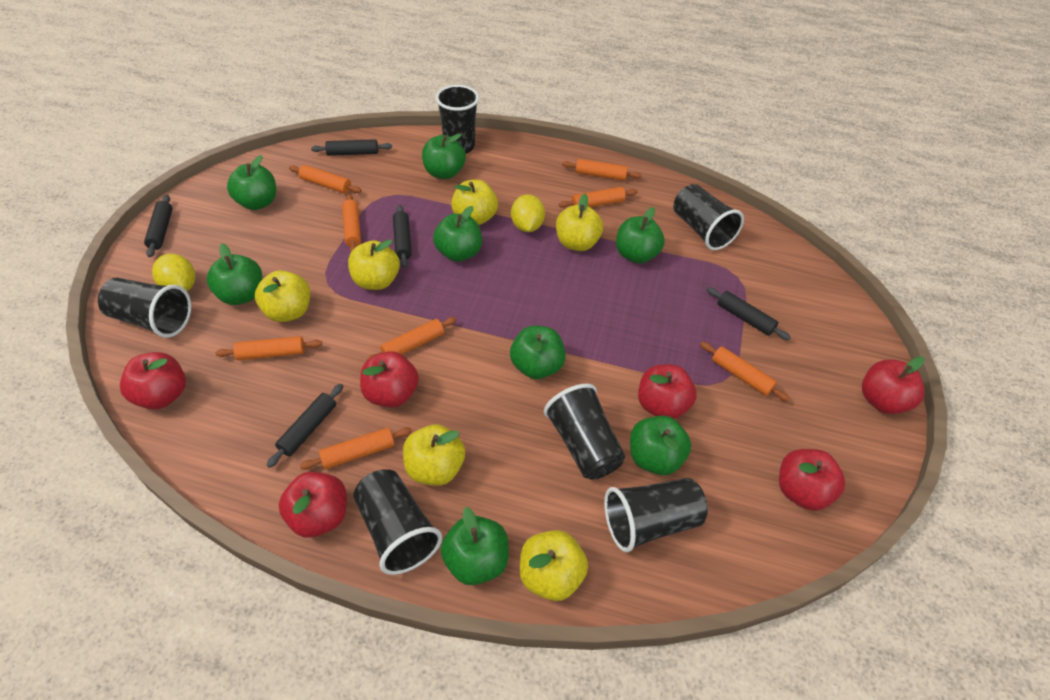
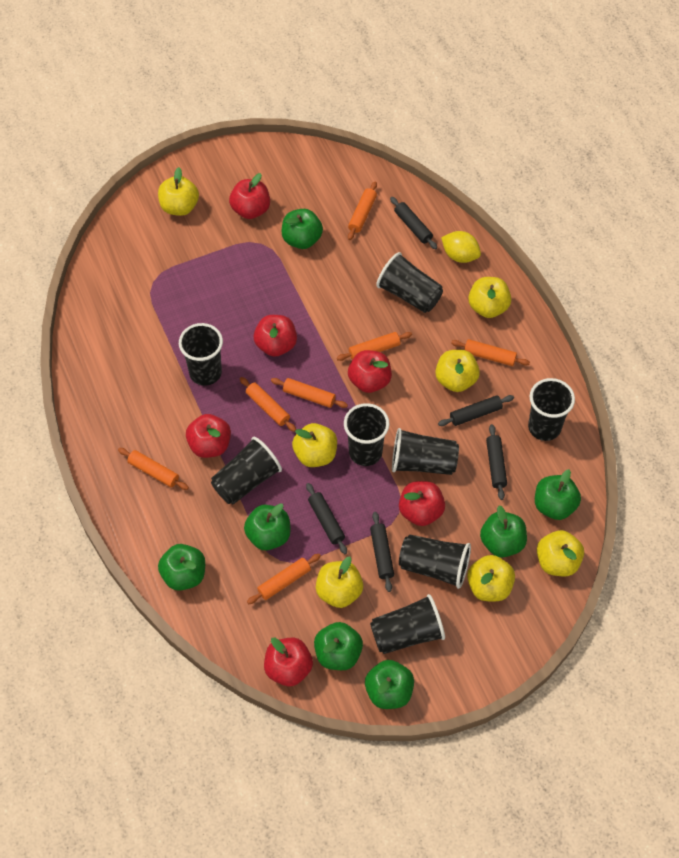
black cup: [98,278,191,338] [353,470,442,575] [436,85,479,154] [544,383,625,480] [604,478,708,552] [673,184,744,250] = 6 -> [179,323,223,386] [211,437,282,504] [344,403,390,466] [370,594,445,654] [376,252,443,313] [392,428,459,475] [399,534,471,589] [528,378,575,441] = 8
green apple: [207,243,262,305] [227,155,276,210] [422,134,466,179] [433,206,482,262] [441,507,509,585] [510,325,566,379] [616,207,665,264] [630,415,691,475] = 8 -> [158,544,205,591] [244,504,290,550] [282,209,323,249] [314,622,363,670] [365,660,414,709] [480,505,527,558] [535,469,581,520] = 7
orange rolling pin: [215,336,322,360] [289,165,362,194] [300,427,412,470] [342,194,361,252] [366,317,457,361] [559,187,637,208] [562,159,642,181] [700,342,790,402] = 8 -> [118,448,189,490] [240,377,296,432] [247,554,321,604] [271,378,348,408] [337,332,412,361] [348,181,377,240] [451,339,530,366] = 7
yellow apple: [255,270,310,322] [348,239,400,290] [403,424,465,486] [451,180,498,225] [520,530,588,601] [556,194,603,251] = 6 -> [158,167,199,216] [292,423,337,467] [316,557,363,608] [435,350,480,392] [467,555,515,601] [468,277,511,318] [537,530,584,576] = 7
yellow lemon: [152,254,195,291] [511,194,545,232] = 2 -> [441,231,481,263] = 1

